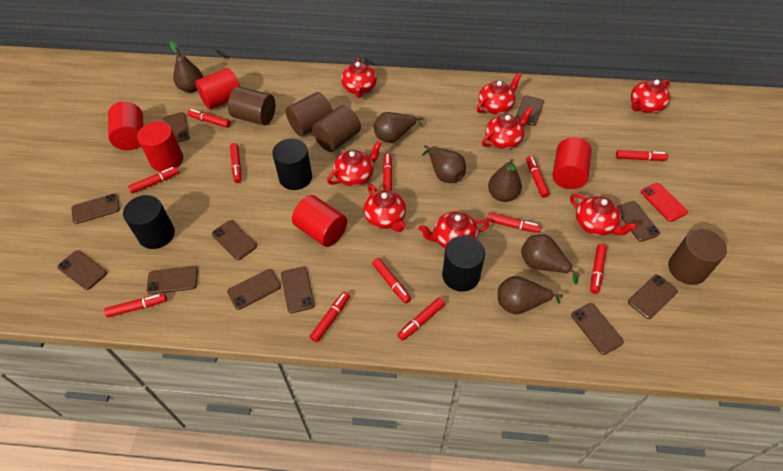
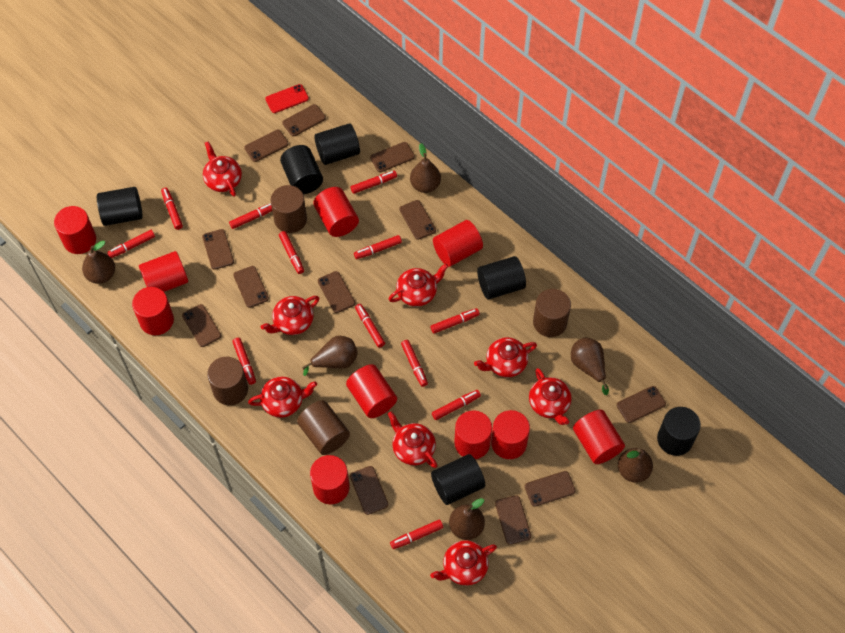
black cylinder: [123,195,175,249] [272,139,312,190] [442,236,485,292] = 3 -> [97,187,143,226] [280,145,323,194] [314,124,360,165] [431,454,485,505] [477,256,526,299] [657,407,701,456] = 6
brown phone: [57,250,107,290] [71,194,120,224] [146,266,198,294] [163,112,190,142] [212,220,257,260] [227,269,281,310] [281,266,315,313] [515,95,544,126] [571,303,624,355] [617,201,660,242] [628,275,678,319] = 11 -> [182,304,221,347] [202,229,234,270] [233,266,269,308] [244,130,289,162] [282,104,326,136] [318,271,355,313] [350,466,388,515] [370,142,415,172] [399,200,436,240] [495,495,531,545] [525,471,576,507] [617,386,666,423] = 12
red cylinder: [108,102,144,150] [137,121,183,172] [195,68,240,110] [292,195,347,247] [552,137,592,189] = 5 -> [54,206,96,254] [132,287,174,335] [139,251,188,292] [310,455,350,504] [313,187,359,237] [346,364,397,418] [433,220,483,267] [454,411,492,459] [491,410,530,459] [573,410,625,464] = 10

